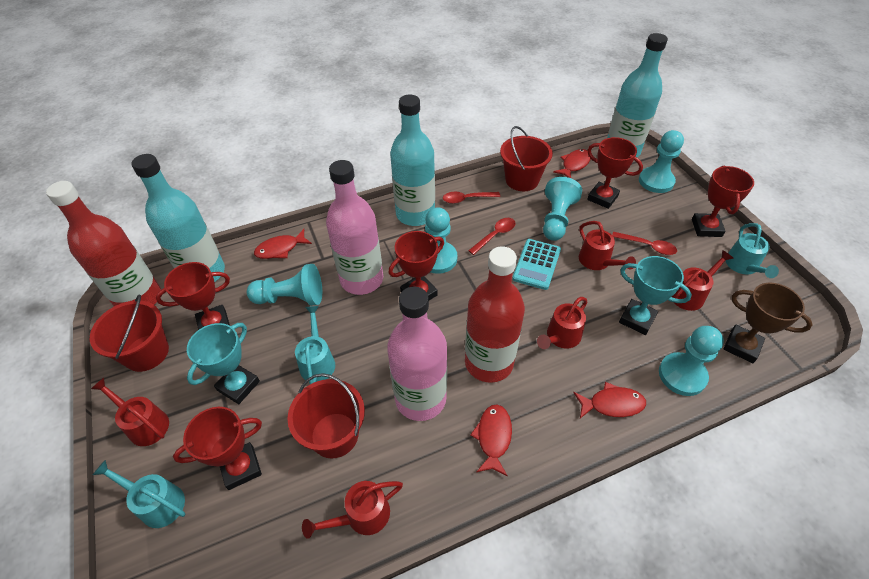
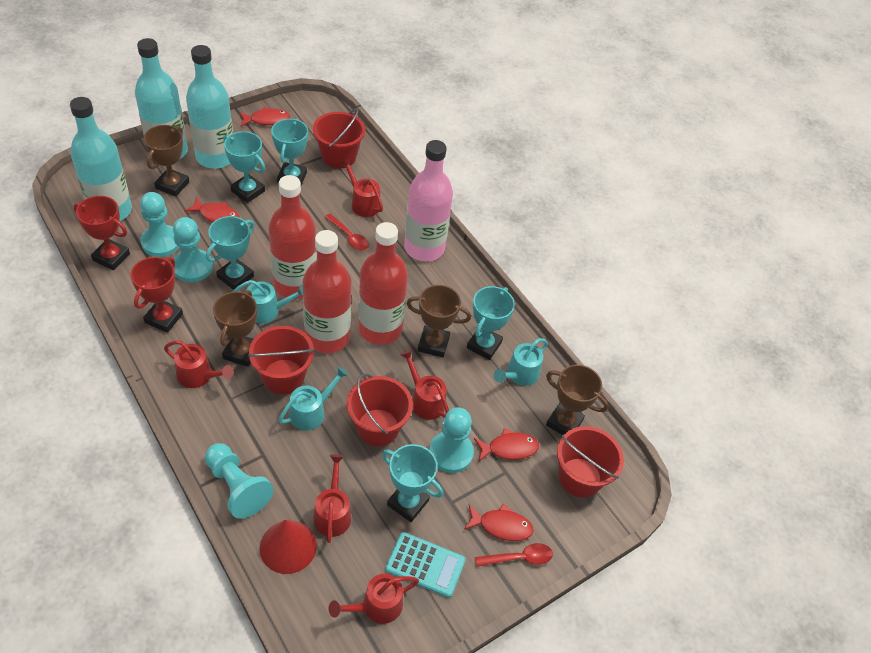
brown trophy: [723,283,813,363] = 1 -> [144,125,189,196] [213,290,257,367] [406,285,471,357] [546,365,609,435] = 4
pink bottle: [326,160,383,295] [387,287,447,421] = 2 -> [404,140,453,261] = 1
red bottle: [46,181,161,306] [465,246,525,383] = 2 -> [269,175,317,299] [302,230,351,353] [358,222,408,345] = 3
red bucket: [90,295,169,372] [287,373,365,458] [500,126,553,191] = 3 -> [248,326,315,394] [313,108,365,169] [346,374,413,446] [557,426,624,498] = 4
red cone: none = 0 -> [259,520,317,574] = 1
red spoon: [443,192,500,204] [468,218,516,255] [612,232,677,255] = 3 -> [325,214,369,251] [475,543,553,567] = 2
red trophy: [156,262,230,330] [173,407,262,490] [389,231,444,300] [587,137,643,209] [692,165,754,237] = 5 -> [73,196,130,270] [130,257,183,333] = 2
turquoise pawn: [247,264,322,306] [425,207,457,274] [543,177,582,241] [639,130,684,193] [659,326,724,396] = 5 -> [140,192,179,257] [173,217,213,282] [205,443,274,519] [429,407,474,473] = 4
turquoise trophy: [187,323,260,404] [619,256,692,335] = 2 -> [206,216,255,290] [223,131,265,203] [271,118,308,185] [382,444,443,522] [467,286,515,360] = 5

